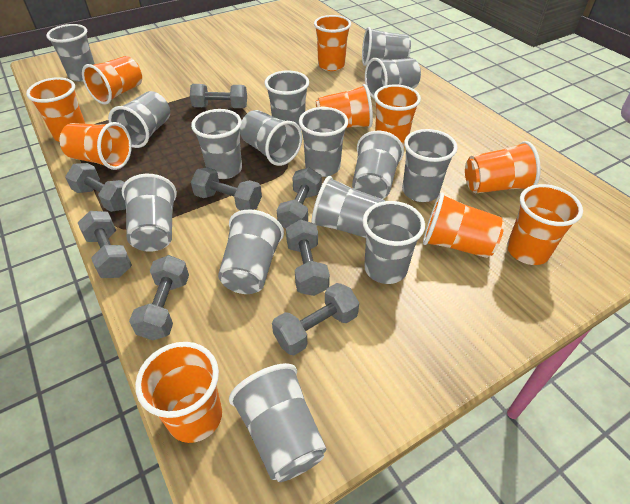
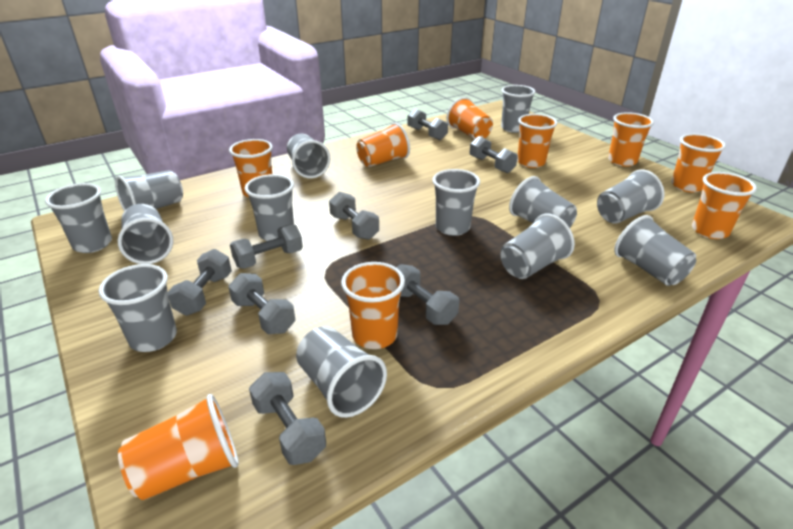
grey cup: [46,24,95,82] [108,91,170,148] [122,174,177,252] [191,109,242,179] [218,209,284,294] [229,363,326,482] [240,110,302,166] [265,70,309,131] [299,107,348,177] [312,176,385,238] [352,131,404,199] [362,27,411,66] [362,201,425,284] [365,58,421,98] [402,129,458,202] = 15 -> [45,183,112,253] [99,264,177,352] [115,170,183,211] [118,204,173,264] [245,174,294,241] [287,133,330,179] [296,326,387,418] [432,169,480,236] [500,214,575,279] [501,85,536,133] [509,176,577,228] [597,169,665,224] [614,215,696,286] = 13
orange cup: [26,77,85,142] [60,122,132,170] [82,56,142,105] [135,342,222,443] [314,15,351,71] [316,84,373,128] [374,84,421,148] [423,192,504,258] [465,141,541,193] [507,184,583,265] = 10 -> [118,394,239,500] [229,139,273,198] [341,262,405,349] [356,122,410,167] [446,97,493,139] [517,114,558,168] [608,112,654,167] [671,134,726,192] [692,172,757,239] = 9

